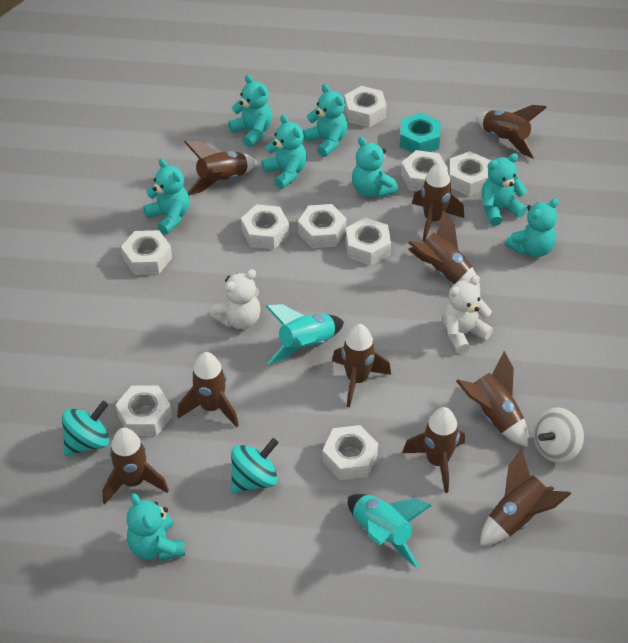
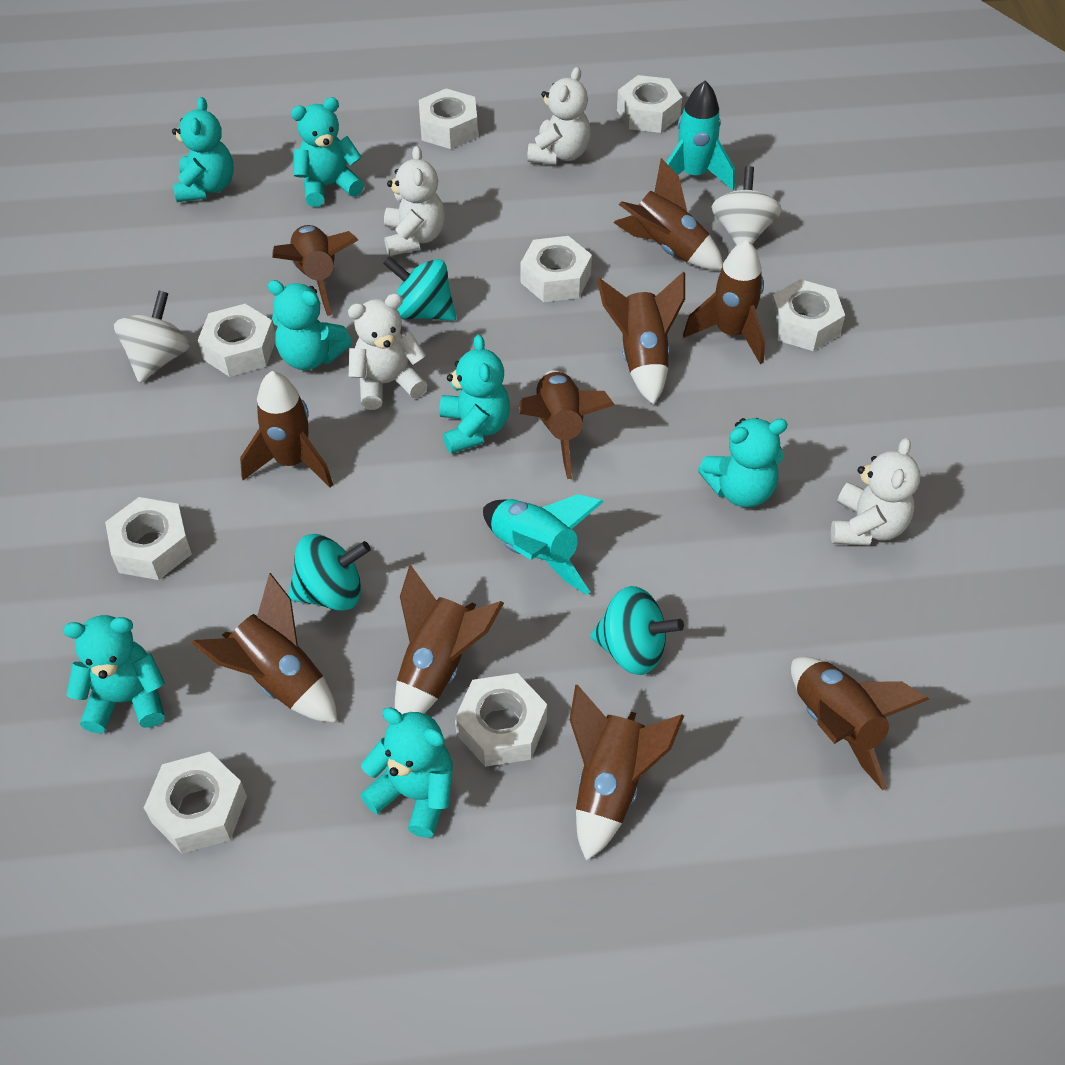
turquoise nut: [400,113,441,153] = 1 -> none = 0
turquoise spinning top: [62,401,109,456] [231,438,279,493] = 2 -> [288,534,371,611] [383,256,456,321] [590,586,684,675] = 3
turquoise teddy bear: [127,493,185,561] [143,158,190,234] [228,75,272,147] [262,115,307,189] [303,84,348,157] [352,137,398,198] [482,153,527,226] [505,198,559,257] = 8 -> [63,615,165,733] [172,97,234,202] [268,280,352,370] [291,97,364,207] [360,707,453,838] [439,334,510,454] [698,418,788,507] = 7
white nut: [115,385,172,436] [121,230,172,275] [241,204,289,249] [298,204,346,248] [322,425,378,480] [344,86,387,127] [346,217,391,265] [401,150,448,191] [448,151,490,196] = 9 -> [105,497,192,580] [144,752,247,854] [198,304,275,377] [419,89,478,149] [455,673,547,767] [520,236,592,302] [617,75,682,133] [769,279,845,351] = 8
white spinning top: [534,407,584,463] = 1 -> [114,291,190,383] [711,166,782,245] = 2
white teddy bear: [210,269,261,329] [442,275,493,354] = 2 -> [348,293,428,410] [384,146,445,256] [527,67,591,164] [831,438,920,545] = 4

